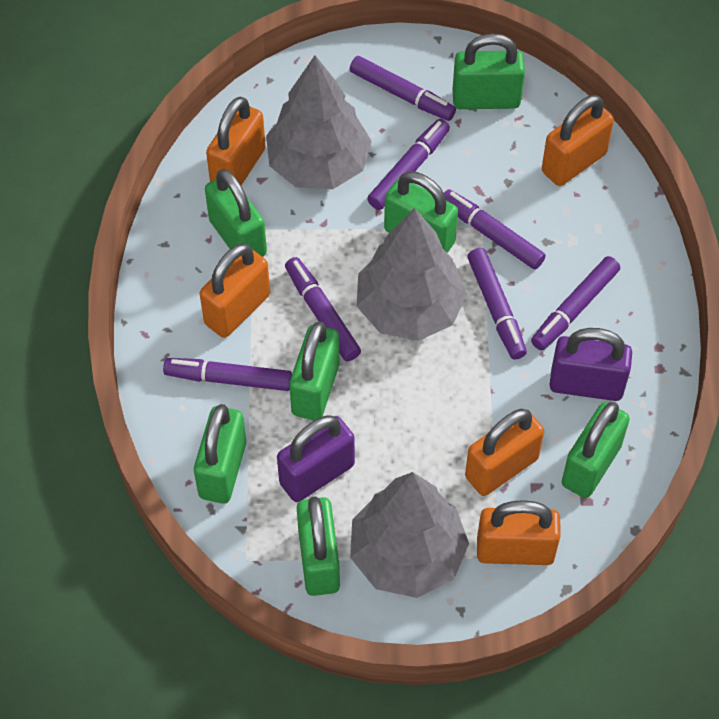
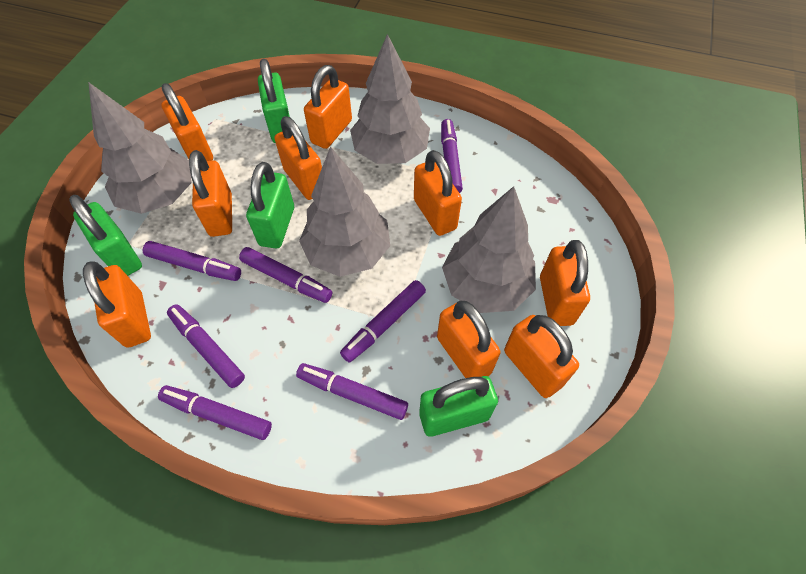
green padlock: [194,404,246,504] [205,169,267,257] [289,321,340,421] [297,496,340,596] [384,171,458,253] [452,33,525,109] [562,402,630,498] = 7 -> [69,195,142,276] [246,162,294,248] [258,59,290,143] [419,376,498,437] = 4
grey tree: [266,56,372,189] [350,472,469,598] [357,208,467,341] = 3 -> [88,82,192,214] [299,146,390,277] [350,34,430,164] [442,186,536,313] = 4
orange padlock: [200,243,270,338] [206,97,266,185] [465,409,544,496] [477,500,561,565] [542,95,614,186] = 5 -> [83,261,151,348] [161,83,213,161] [189,150,232,237] [274,116,322,200] [304,65,352,149] [414,150,462,236] [437,301,501,378] [504,315,579,398] [540,240,590,326] = 9
purple padlock: [277,415,355,502] [550,328,632,401] = 2 -> none = 0

